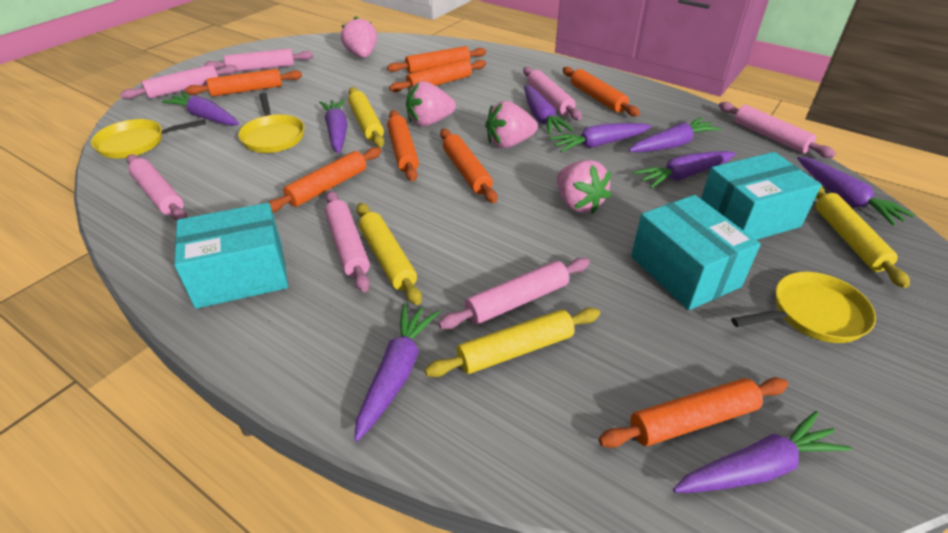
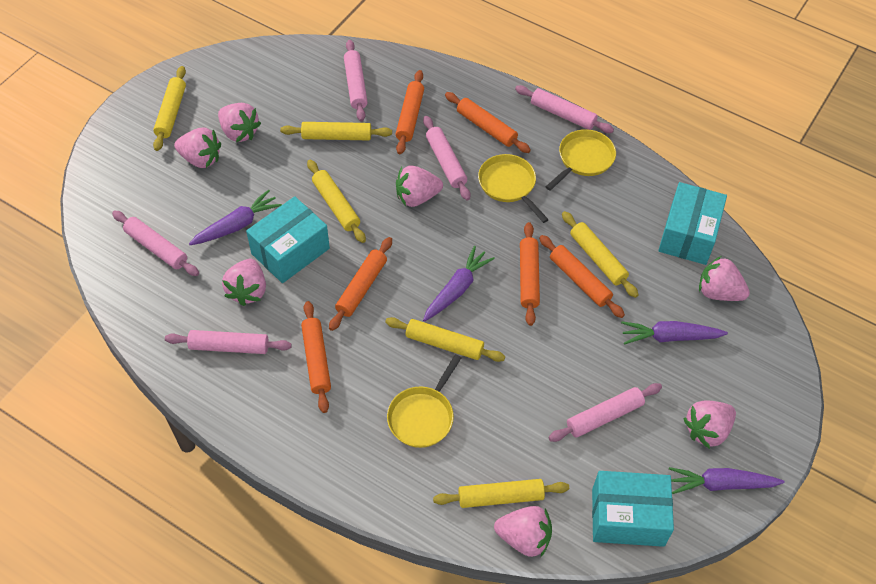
orange rolling pin: [185,69,302,97] [267,147,381,213] [387,46,486,73] [387,110,419,181] [389,59,486,92] [440,129,497,203] [563,67,640,116] [598,377,788,448] = 8 -> [301,301,331,413] [329,237,392,331] [396,70,424,154] [445,92,531,153] [520,222,540,326] [539,235,625,318] = 6
pink rolling pin: [120,65,237,99] [127,154,187,221] [204,49,313,72] [325,191,370,292] [438,258,590,329] [523,67,582,120] [719,102,836,158] = 7 -> [112,211,199,276] [165,330,292,354] [344,40,368,121] [423,116,471,201] [515,85,614,133] [548,383,662,442] = 6
pink strawberry: [341,17,377,58] [406,81,456,126] [485,101,538,148] [557,160,611,214] = 4 -> [174,128,221,168] [218,103,261,142] [222,259,266,306] [396,166,443,207] [494,506,552,557] [683,400,736,449] [699,256,750,301] = 7
purple carrot: [162,92,239,126] [319,99,348,154] [354,304,440,442] [524,85,574,135] [549,123,652,153] [629,117,721,153] [633,151,736,189] [673,411,852,493] [797,156,914,226] = 9 -> [189,190,282,245] [423,246,495,322] [621,321,728,345] [669,467,784,494] = 4
yellow rolling pin: [348,87,385,147] [357,203,422,305] [425,307,600,377] [816,186,910,288] = 4 -> [153,66,186,151] [280,122,392,140] [307,160,366,243] [385,317,505,362] [433,479,569,508] [562,211,639,298] = 6

